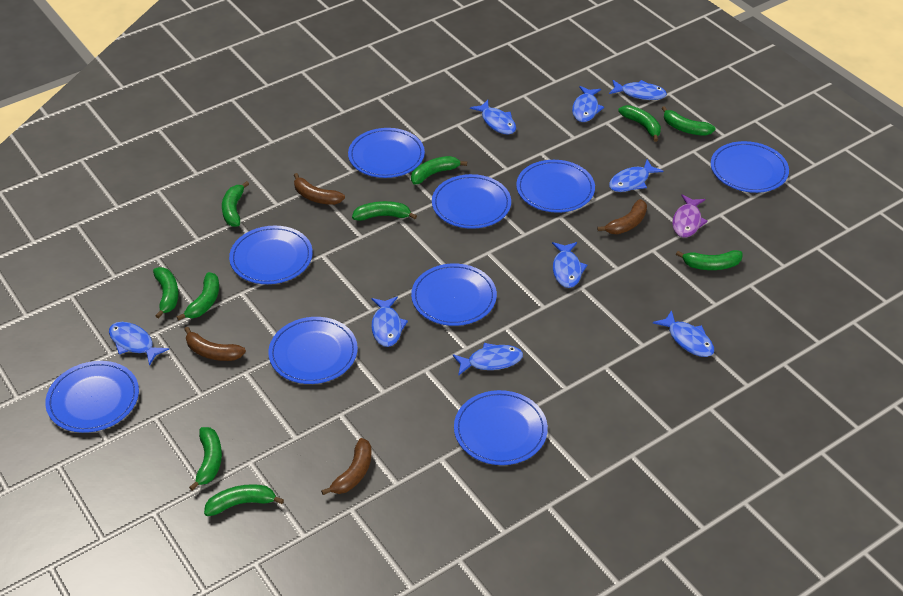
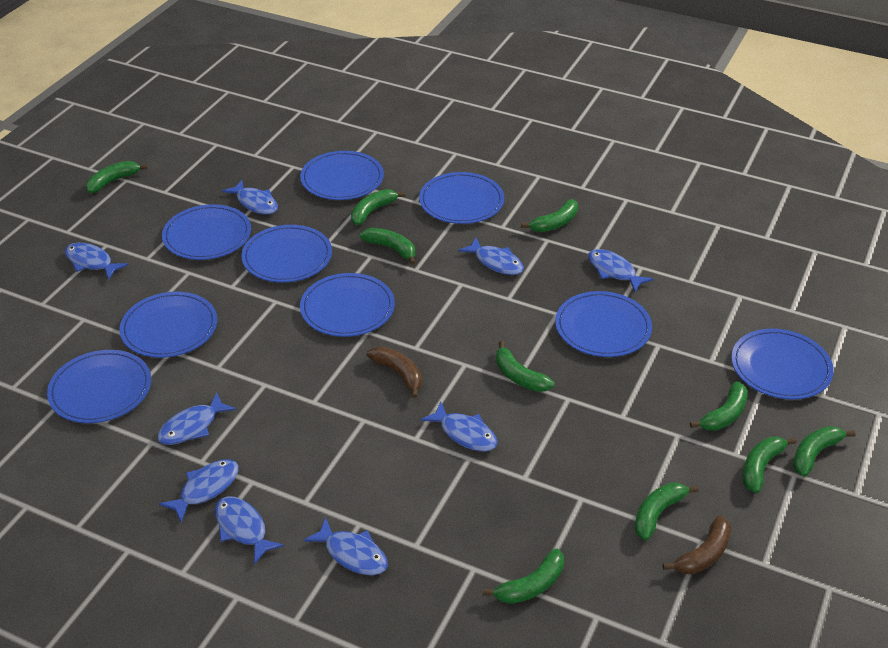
brown banana: [184,327,246,361] [294,173,345,205] [321,438,372,495] [597,199,647,234] = 4 -> [367,346,422,398] [663,515,731,574] = 2
purple fish: [672,194,708,238] = 1 -> none = 0

